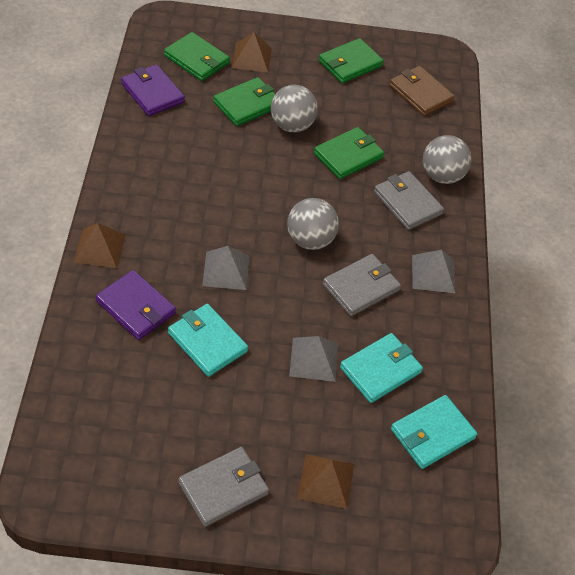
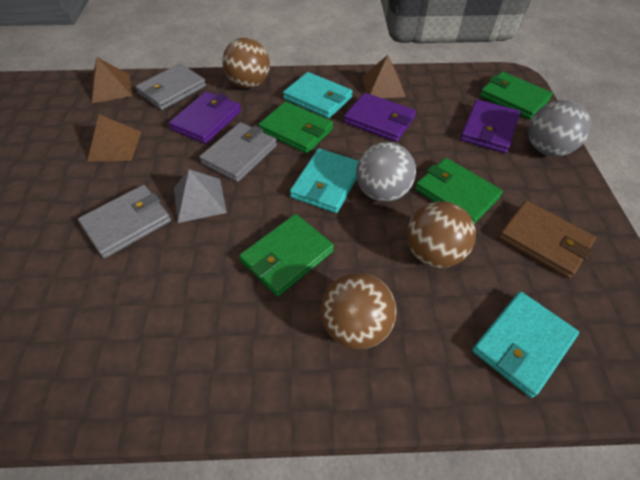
brown ball: none = 0 -> [222,38,270,88] [321,273,397,349] [407,201,476,268] = 3
grey ball: [271,85,318,133] [287,198,339,250] [423,135,471,184] = 3 -> [356,142,416,202] [528,100,591,156] = 2
grey pyramid: [202,246,249,290] [289,336,338,382] [412,250,455,293] = 3 -> [174,169,227,223] = 1
purple wallet: [96,270,176,340] [121,64,185,116] = 2 -> [169,91,241,144] [344,93,416,142] [460,99,520,153] = 3

